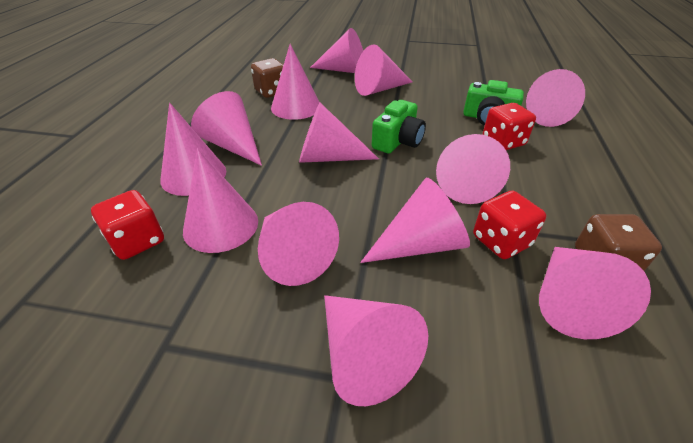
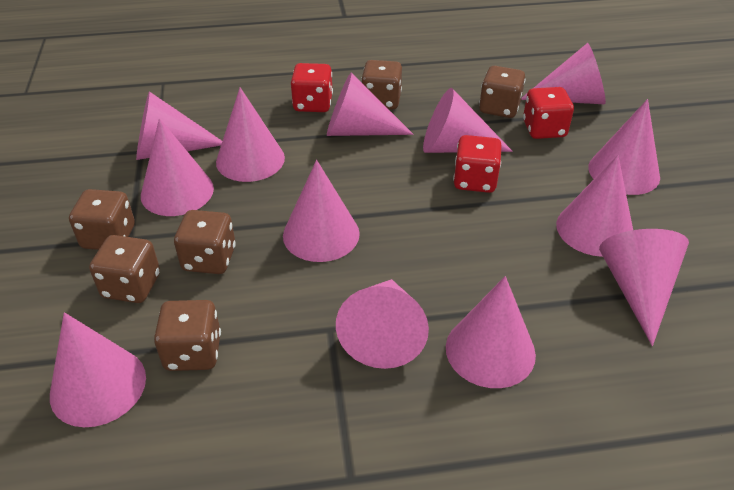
brown dice: [251,58,284,98] [575,214,662,271] = 2 -> [69,189,135,250] [89,235,160,303] [154,300,221,371] [174,210,236,274] [361,60,402,110] [479,66,525,118] = 6
green camera: [372,100,426,154] [463,80,524,126] = 2 -> none = 0

